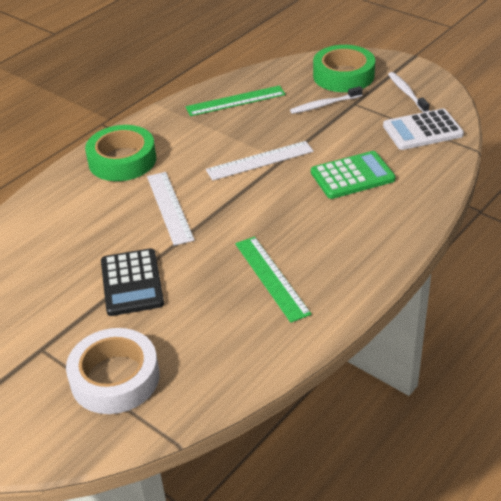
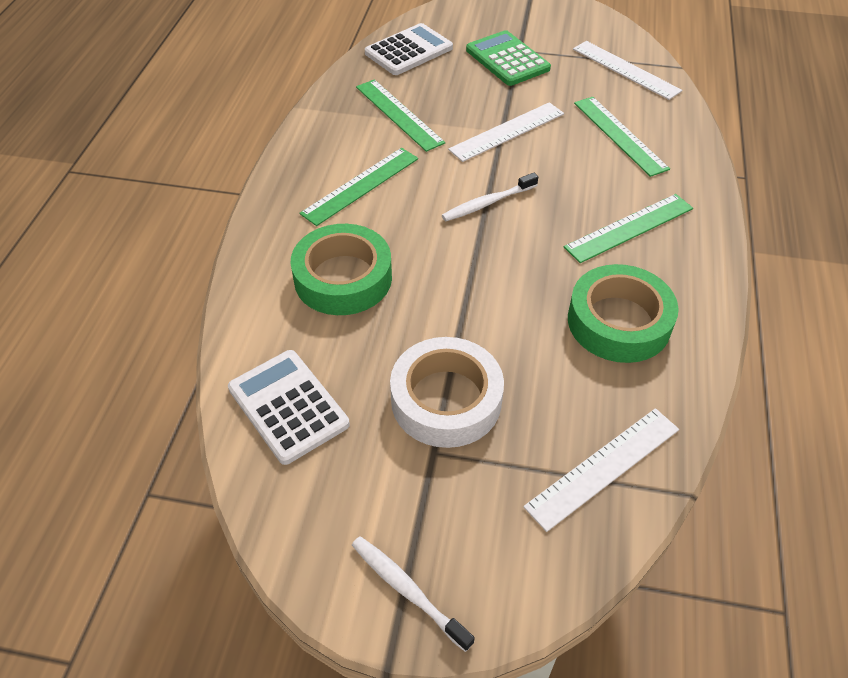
black calculator: [101,248,164,316] = 1 -> none = 0
green ruler: [186,85,286,116] [235,237,312,323] = 2 -> [300,148,418,226] [356,79,445,152] [564,194,693,263] [574,97,670,177] = 4
white calculator: [383,109,464,150] = 1 -> [228,350,350,465] [365,23,453,75] = 2
white ruler: [147,172,195,246] [206,141,314,181] = 2 -> [448,102,564,162] [523,408,679,532] [573,41,682,100] = 3

